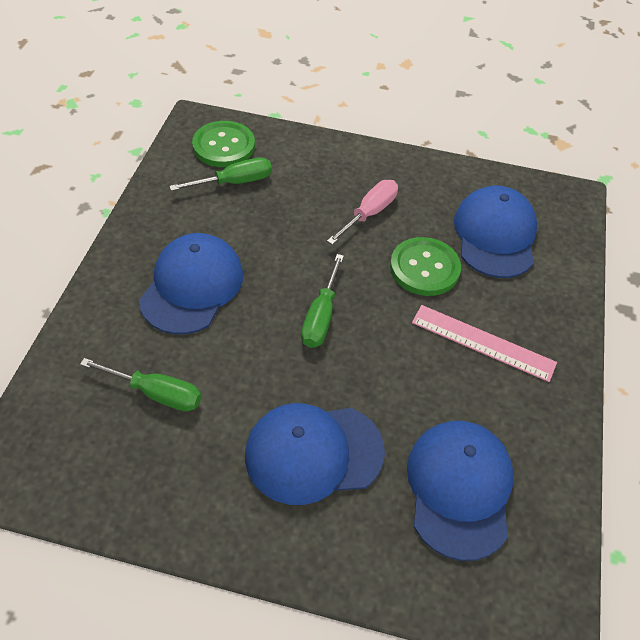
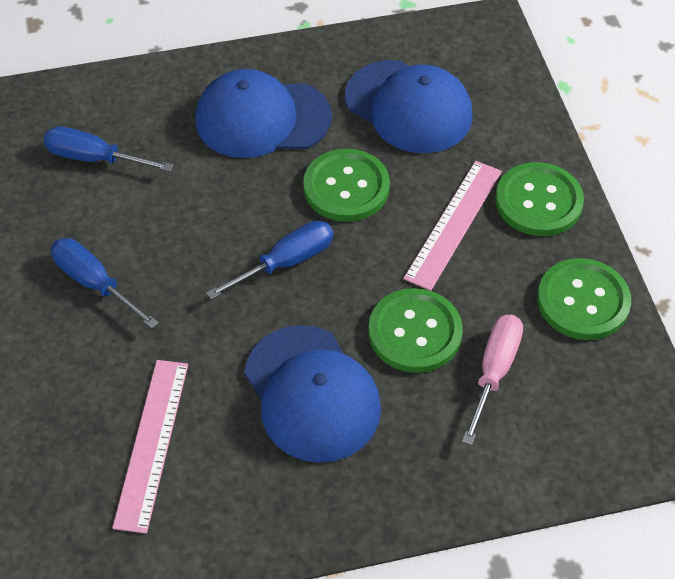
blue cap: [139,233,243,334] [245,403,385,505] [407,421,514,561] [454,186,537,278] = 4 -> [195,69,332,158] [244,325,381,463] [345,60,473,153] = 3
blue screwdriver: none = 0 -> [43,127,173,172] [51,238,159,329] [206,221,333,300] = 3
green button: [192,121,255,167] [390,237,461,296] = 2 -> [303,149,390,222] [368,288,463,373] [495,162,584,236] [537,258,631,340] = 4
green screwdriver: [80,358,201,411] [169,158,272,191] [301,254,344,348] = 3 -> none = 0
pink ruler: [412,305,557,382] = 1 -> [112,360,188,534] [403,161,502,291] = 2

